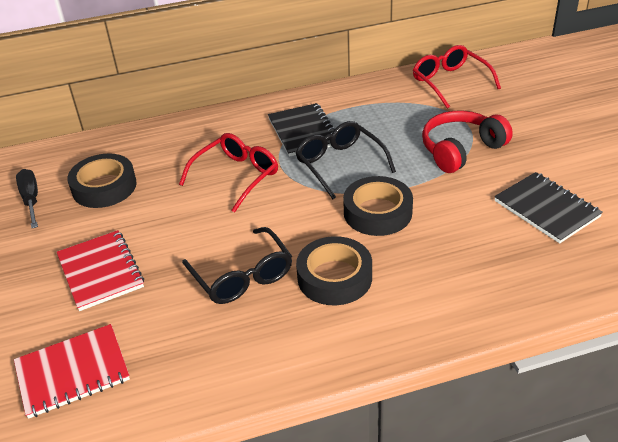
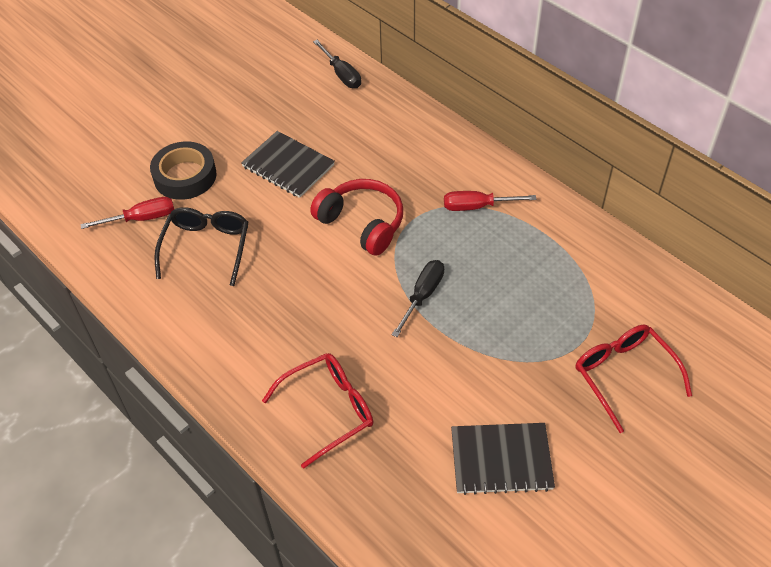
black glasses: [182,227,292,304] [295,121,396,199] = 2 -> [154,207,248,286] = 1
black screwdriver: [16,169,38,228] = 1 -> [313,40,361,88] [392,260,444,337] = 2
black tape: [67,153,137,208] [296,236,372,305] [343,176,413,236] = 3 -> [150,142,217,200] = 1
red notebook: [14,324,130,419] [57,230,144,311] = 2 -> none = 0
red screwdriver: none = 0 -> [80,197,174,229] [444,191,537,211] = 2

